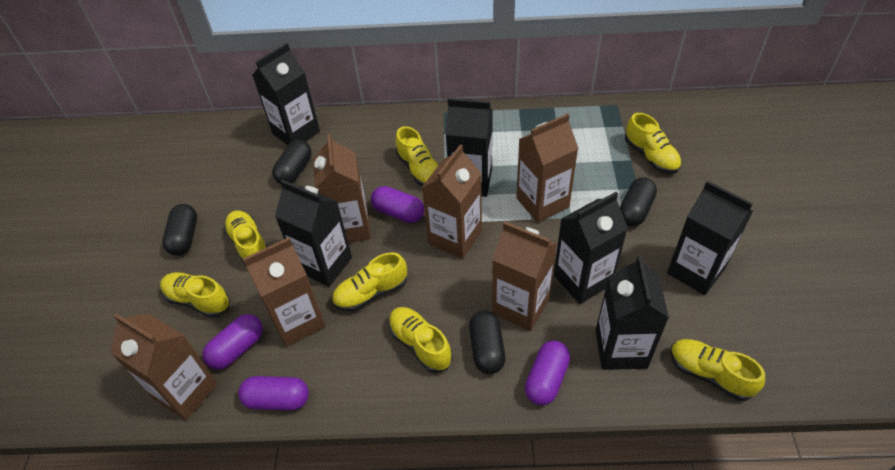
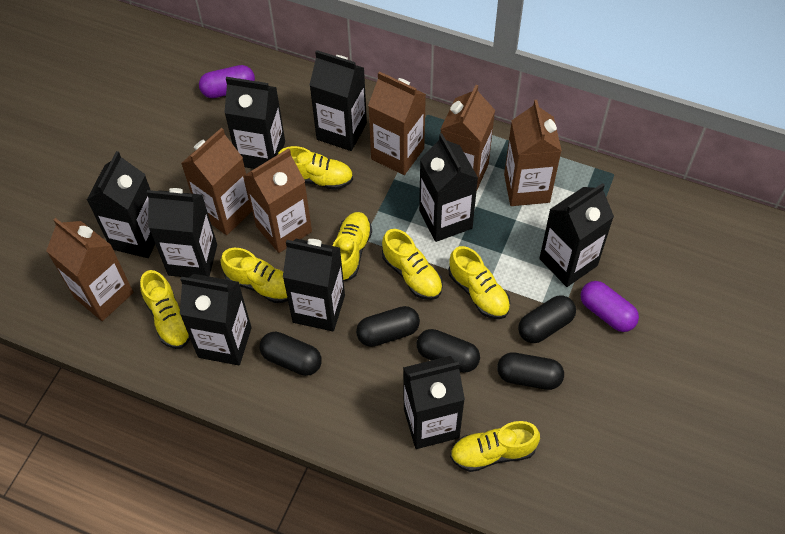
black capsule: [162,204,197,256] [272,140,312,184] [469,310,505,374] [620,177,657,226] = 4 -> [260,332,322,376] [356,306,420,347] [417,329,480,372] [497,352,564,390] [518,295,576,343] = 5
black carton: [252,43,320,145] [275,180,352,286] [446,98,493,197] [554,192,628,304] [595,255,669,370] [667,180,753,295] = 6 -> [87,151,155,258] [147,188,217,278] [180,274,252,365] [224,77,285,169] [283,239,345,331] [310,50,367,151] [403,356,465,449] [419,133,478,242] [539,183,614,287] = 9
purple capsule: [202,314,263,370] [238,376,309,411] [371,186,424,223] [525,341,570,405] = 4 -> [199,65,255,98] [581,281,639,332] = 2

